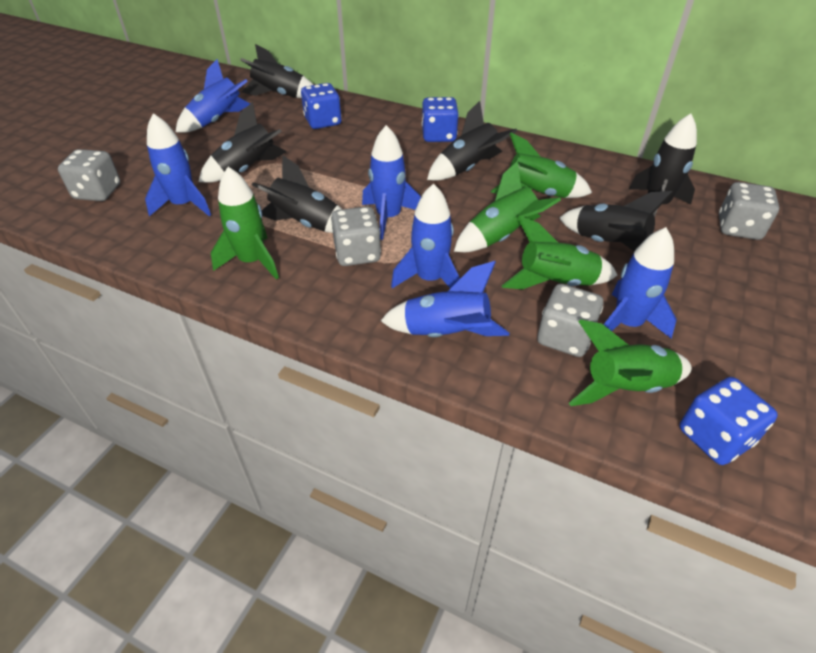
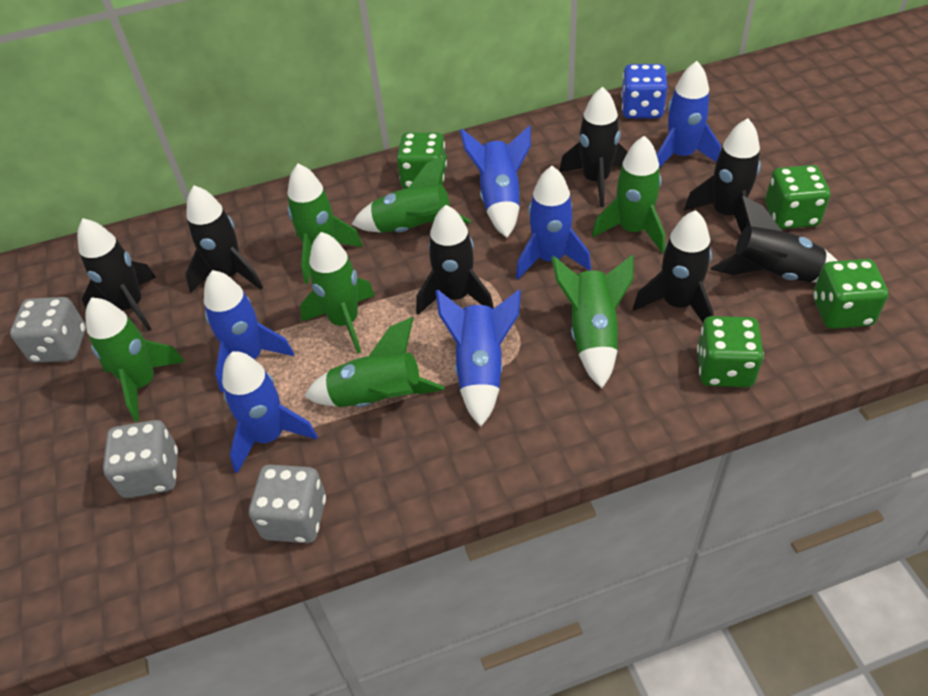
black rocket: [199,102,287,183] [241,44,314,98] [252,155,342,233] [427,101,517,181] [559,191,674,251] [629,113,697,217] = 6 -> [77,218,156,331] [185,185,263,293] [416,205,494,315] [559,87,627,207] [633,210,714,322] [684,118,761,233] [711,196,838,282] = 7
blue dice: [301,83,341,129] [422,97,459,142] [679,377,778,465] = 3 -> [621,64,668,119] = 1
green dice: none = 0 -> [397,132,447,189] [697,316,764,387] [765,165,830,229] [813,259,889,329] = 4
green rocket: [211,167,279,280] [454,161,561,252] [491,132,592,198] [502,216,618,289] [569,320,692,406] = 5 -> [85,297,185,422] [287,164,363,284] [300,232,375,354] [304,317,444,407] [351,155,471,233] [551,254,634,389] [592,136,665,253] = 7
grey dice: [58,149,120,201] [331,206,381,266] [537,284,603,357] [719,182,779,240] = 4 -> [10,297,86,363] [103,420,178,498] [249,465,326,543] = 3

